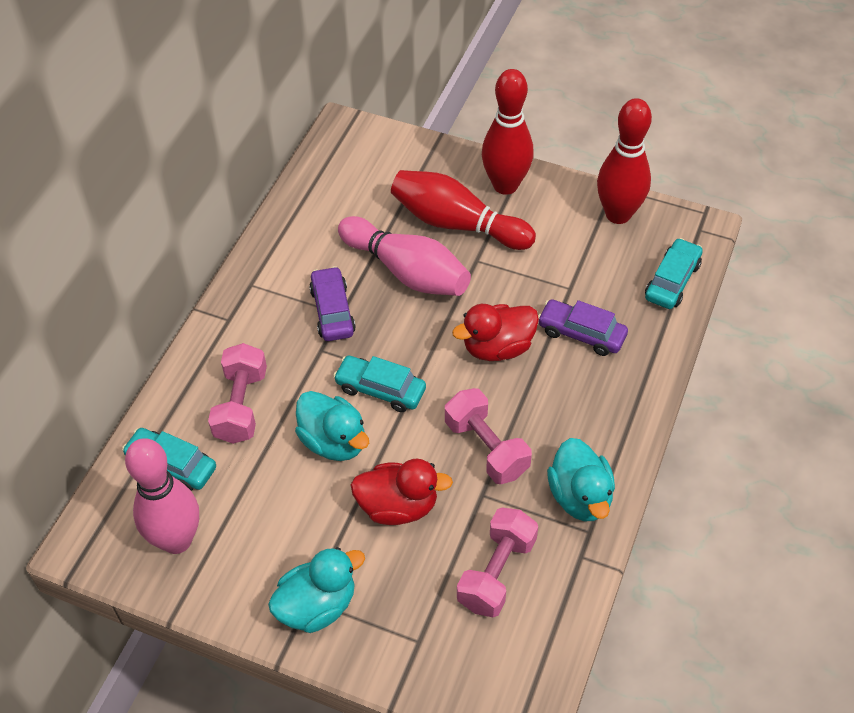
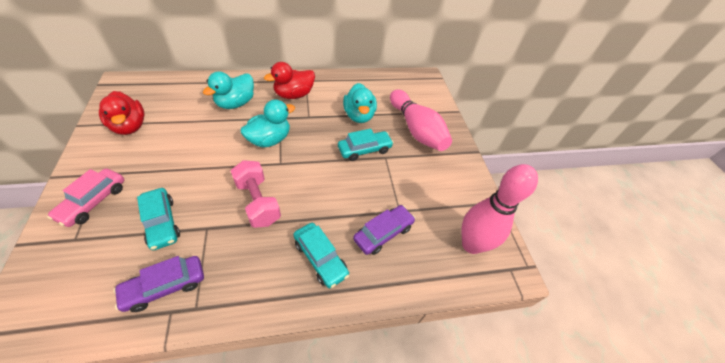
pink car: none = 0 -> [47,168,124,227] = 1
pink dumbbell: [208,343,267,444] [445,388,532,484] [457,508,538,617] = 3 -> [231,160,281,228] = 1
red bowling pin: [391,170,536,250] [482,69,533,195] [597,98,652,224] = 3 -> none = 0

